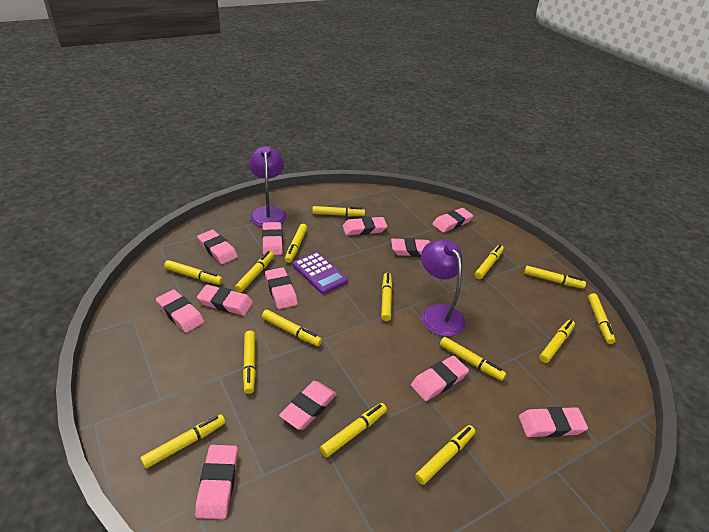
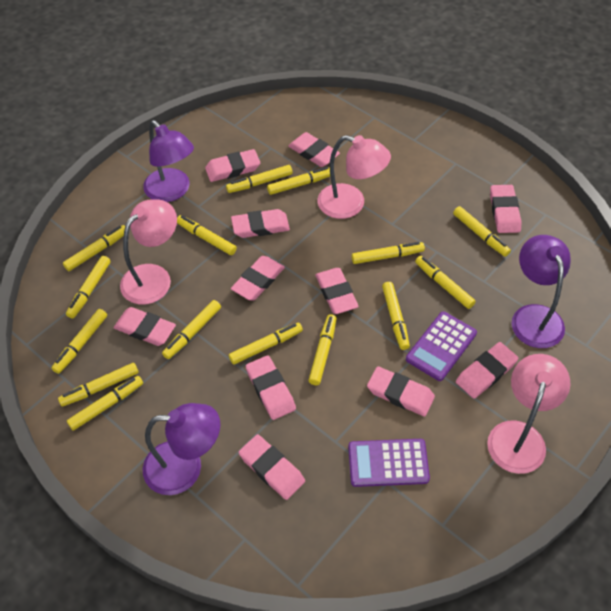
pink eraser: [156,289,204,333] [195,445,238,519] [197,230,238,264] [197,285,253,316] [262,222,283,255] [265,267,298,309] [279,381,337,430] [343,217,387,235] [391,238,430,257] [411,355,469,401] [432,208,473,233] [519,407,588,438] = 12 -> [114,307,176,346] [205,149,260,182] [231,209,290,238] [231,256,285,301] [239,434,305,500] [246,355,296,420] [288,132,340,167] [315,268,359,314] [367,366,435,416] [456,342,519,399] [490,185,521,233] = 11
pink lamp: none = 0 -> [120,199,177,305] [318,135,391,219] [487,354,570,474] = 3
purple calculator: [292,252,348,294] = 1 -> [348,439,430,487] [406,312,477,381] = 2
purple lamp: [249,146,287,227] [421,239,465,337] = 2 -> [143,120,194,202] [143,403,220,495] [511,235,571,348] = 3

